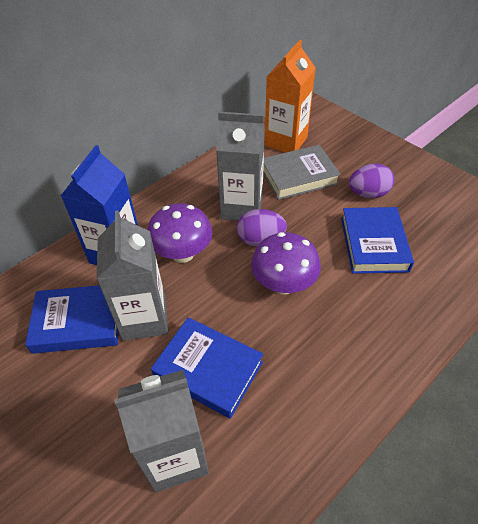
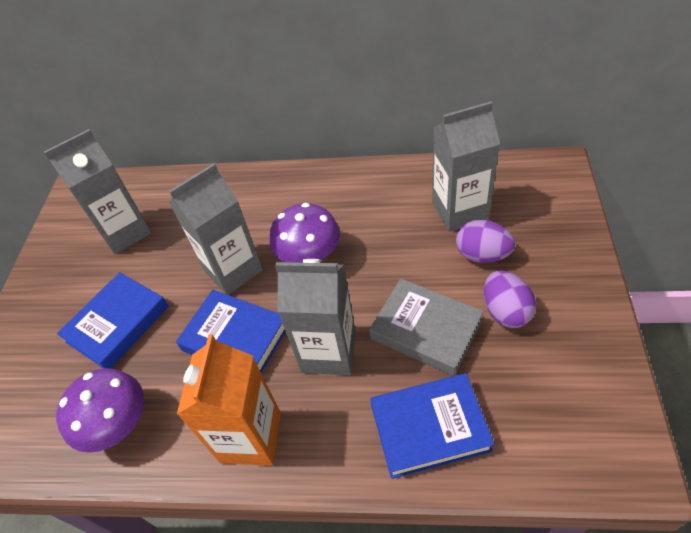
blue carton: [61,145,138,265] = 1 -> none = 0
grey carton: [96,210,168,341] [114,370,209,492] [216,112,265,221] = 3 -> [44,129,152,254] [169,163,263,295] [275,259,356,375] [432,101,500,232] = 4

